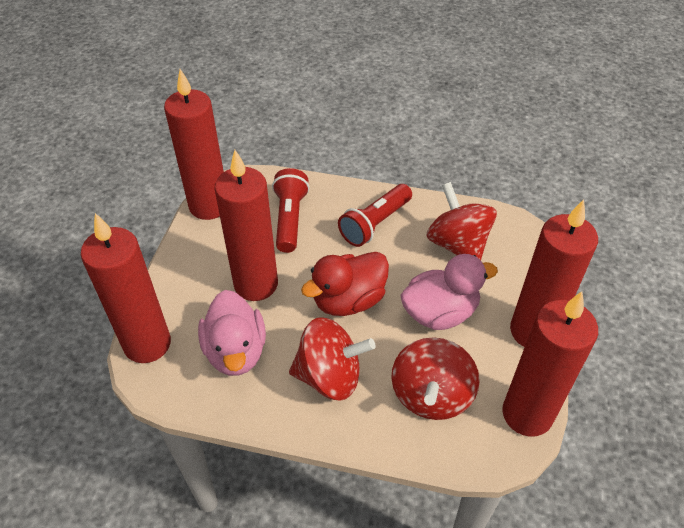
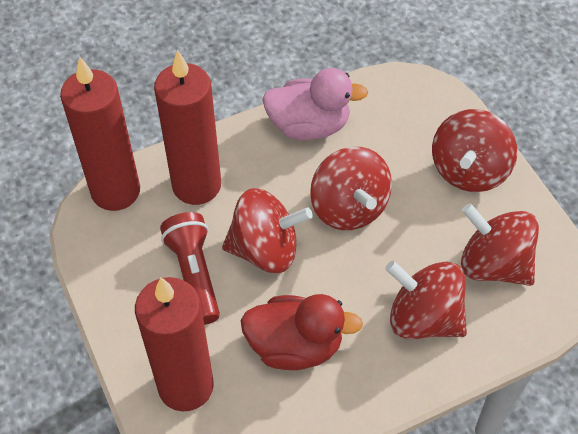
pink duck: [198,290,266,376] [400,254,498,330] = 2 -> [262,68,368,140] = 1
red candle: [81,213,171,363] [164,69,224,220] [214,150,278,301] [502,291,598,437] [510,199,598,347] = 5 -> [60,56,140,211] [135,277,214,411] [154,50,221,205] = 3
red flashlight: [272,168,310,253] [338,184,412,247] = 2 -> [160,212,220,325] = 1
red spinning top: [289,317,376,401] [391,337,480,420] [426,182,497,260] = 3 -> [222,188,313,273] [310,147,392,230] [385,261,467,339] [432,109,517,192] [461,203,539,286] = 5

